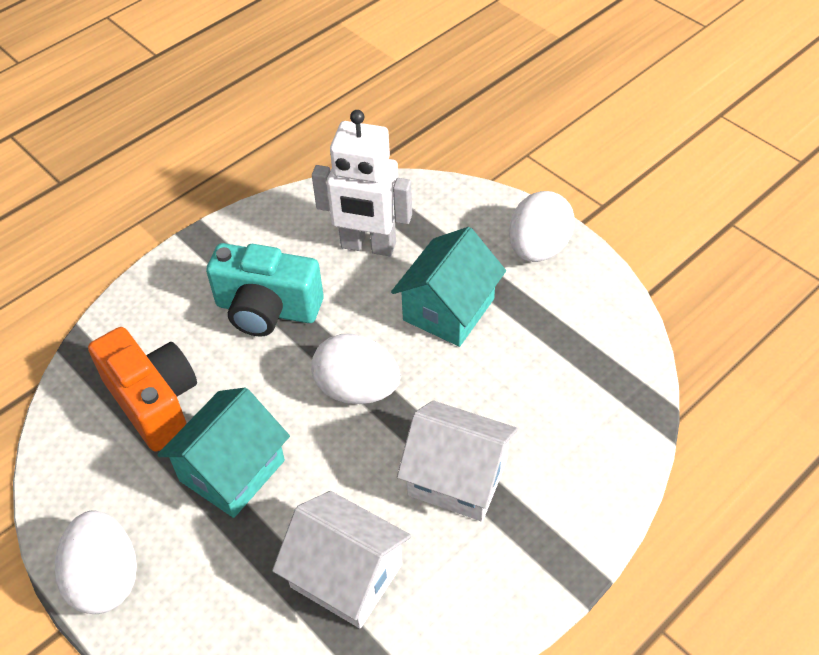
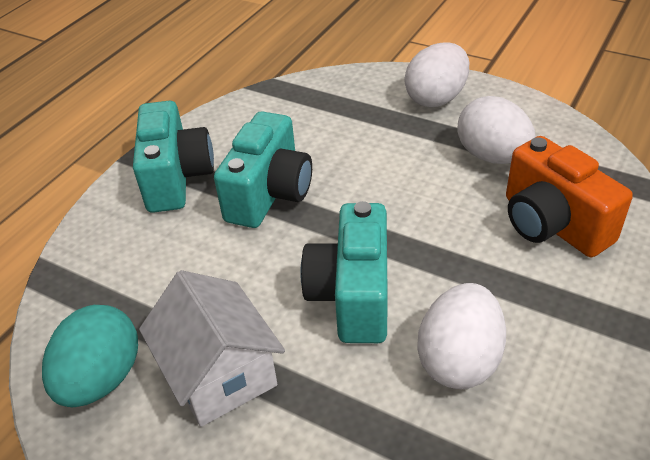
turquoise camera: [206,243,324,337] = 1 -> [133,101,214,213] [214,111,312,228] [300,201,388,343] = 3
turquoise egg: none = 0 -> [42,305,138,407] = 1
turquoise house: [157,387,290,518] [391,227,506,347] = 2 -> none = 0
white house: [272,491,411,628] [397,400,518,522] = 2 -> [139,270,285,427] = 1
white robot: [312,110,412,256] = 1 -> none = 0

